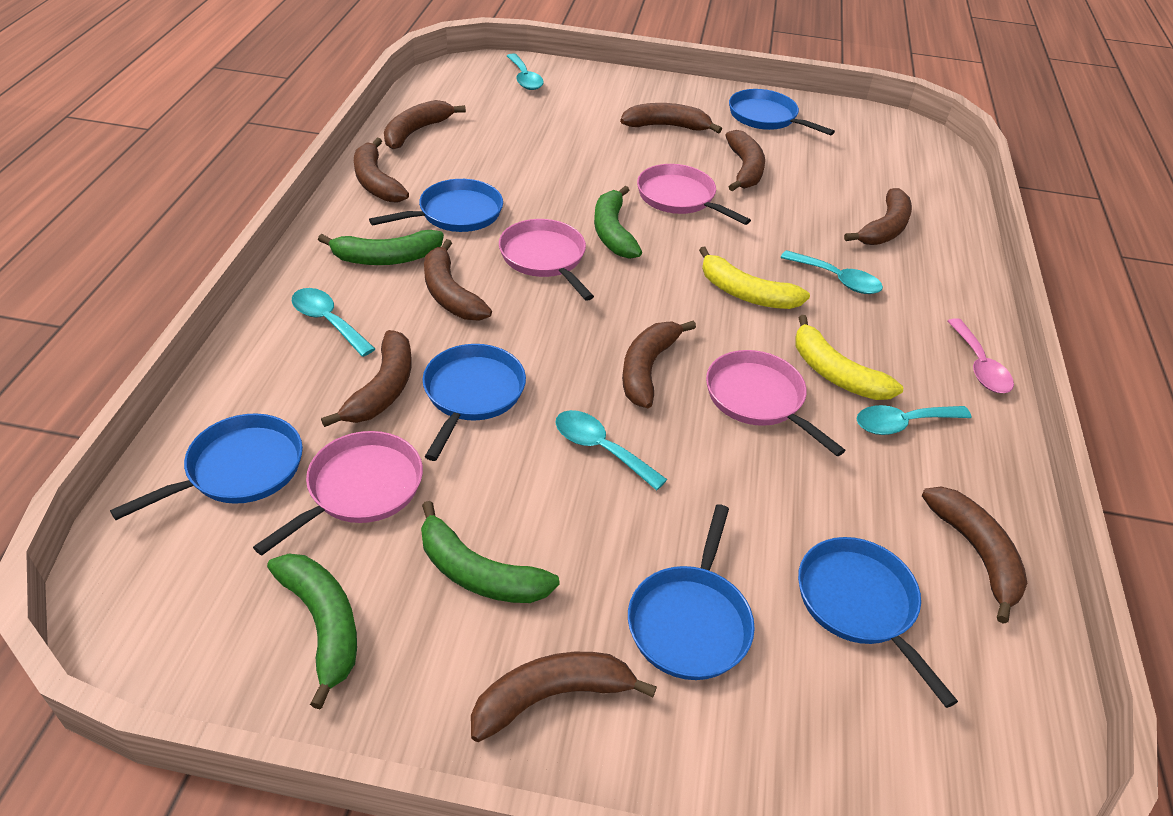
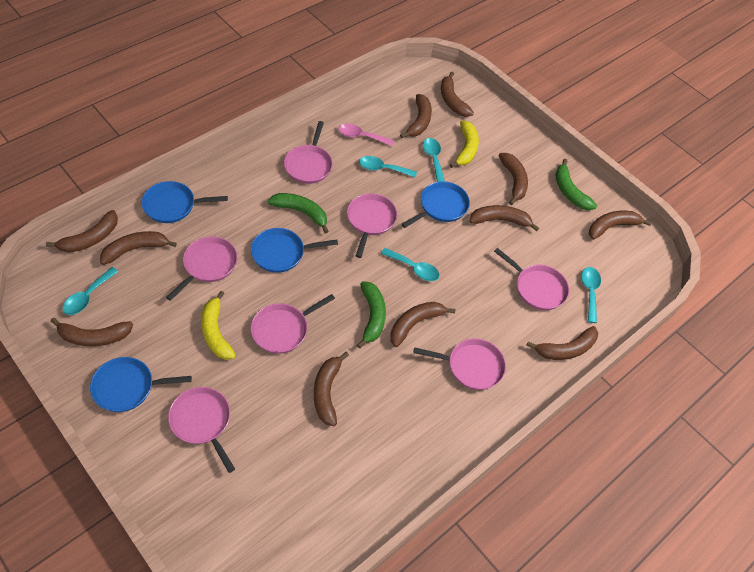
blue pan: [110,414,303,520] [369,179,503,232] [423,344,526,461] [628,504,755,680] [729,89,835,135] [798,537,958,708] = 6 -> [90,357,192,412] [142,181,228,223] [251,228,338,273] [402,181,470,228] = 4
brown banana: [321,330,412,427] [354,138,409,202] [384,100,466,149] [424,239,492,321] [471,652,657,742] [620,103,722,134] [622,321,696,408] [725,130,765,191] [844,188,912,245] [922,487,1027,624] = 10 -> [46,210,118,253] [51,318,133,346] [100,231,177,265] [314,352,349,426] [390,302,455,347] [400,94,432,138] [441,72,474,117] [469,205,539,231] [498,153,528,205] [526,326,598,360] [589,211,652,240] = 11
green banana: [267,554,357,709] [318,230,444,265] [421,501,560,603] [594,186,642,259] = 4 -> [268,193,329,234] [357,281,386,348] [555,159,597,210] = 3
pink pan: [253,431,423,556] [499,219,594,301] [637,164,751,225] [706,350,846,456] = 4 -> [166,236,238,301] [168,387,235,473] [251,294,335,354] [284,121,333,184] [347,194,397,258] [413,338,506,390] [494,248,569,310] = 7

